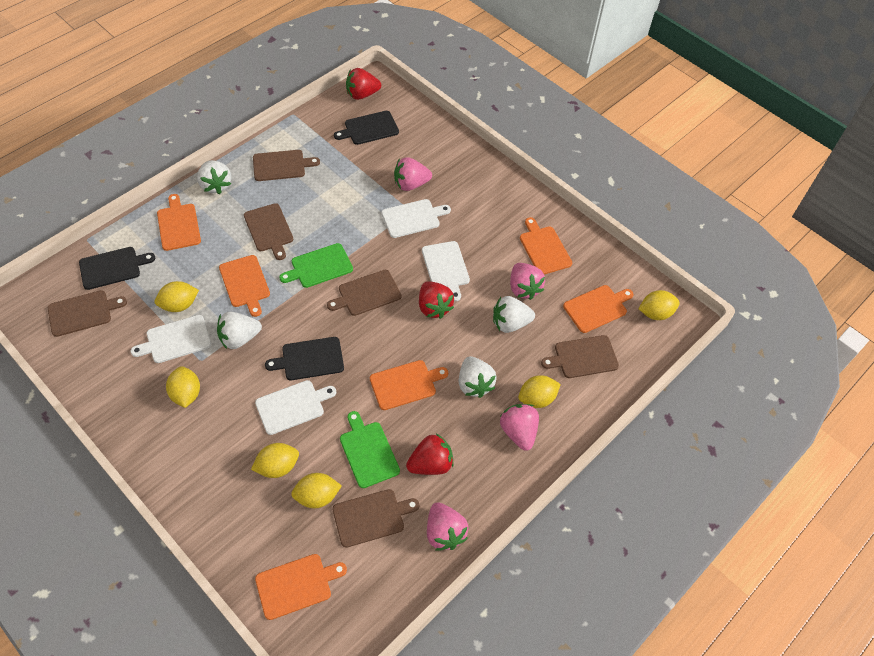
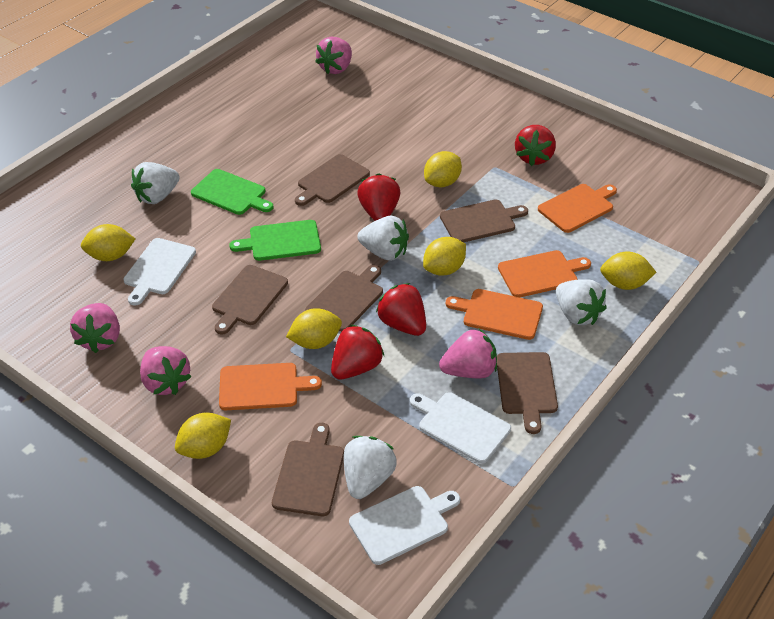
black cutting board: [79,247,155,290] [265,337,344,380] [334,111,399,145] = 3 -> none = 0
orange cutting board: [157,194,201,251] [219,255,270,317] [255,554,347,620] [370,360,448,410] [520,217,572,275] [563,285,633,333] = 6 -> [219,363,322,410] [445,289,543,340] [498,250,591,297] [538,184,617,233] = 4
red strawberry: [346,68,381,100] [406,433,454,475] [419,281,454,319] = 3 -> [331,325,384,379] [357,173,400,221] [376,283,426,336] [515,125,556,166] = 4
white cutting board: [131,315,211,363] [255,380,336,435] [381,199,451,238] [422,241,470,301] = 4 -> [123,238,196,306] [349,486,460,565] [410,392,511,464] = 3

